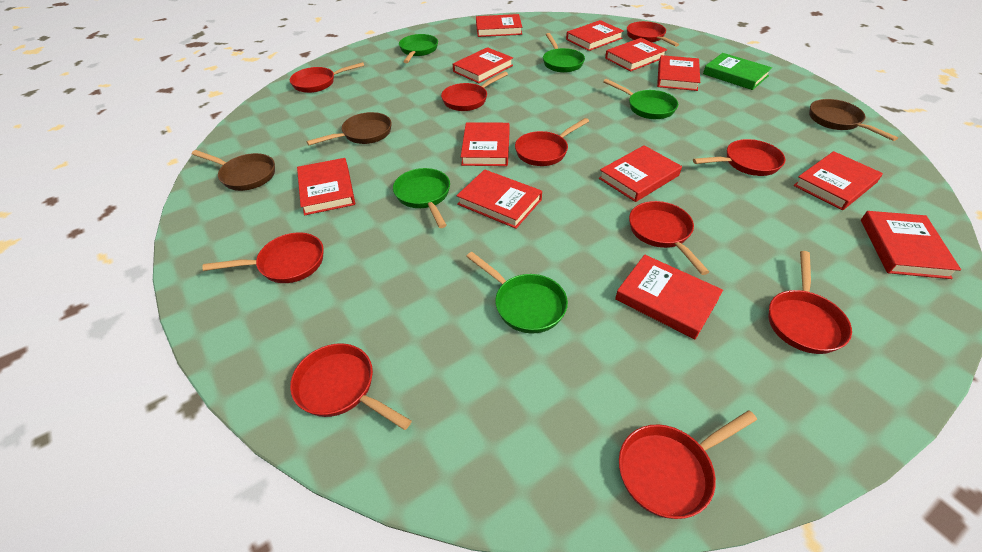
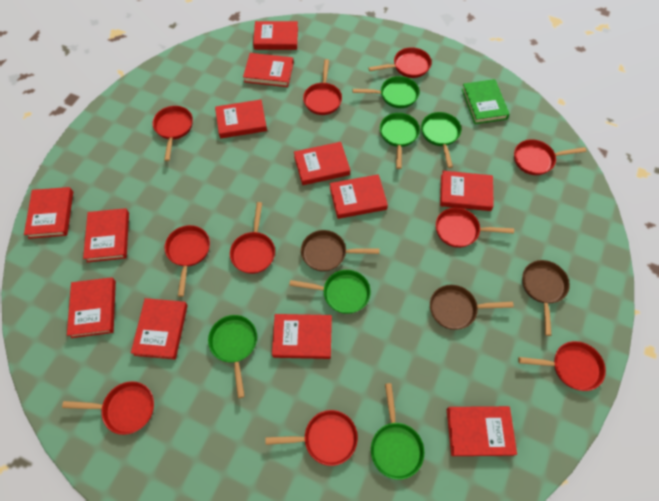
green pan: [393,168,450,228] [399,34,438,63] [466,252,568,333] [543,33,585,73] [603,79,678,119] = 5 -> [208,315,257,398] [289,270,371,314] [353,76,420,108] [371,383,424,480] [380,113,420,169] [421,112,461,168] = 6

